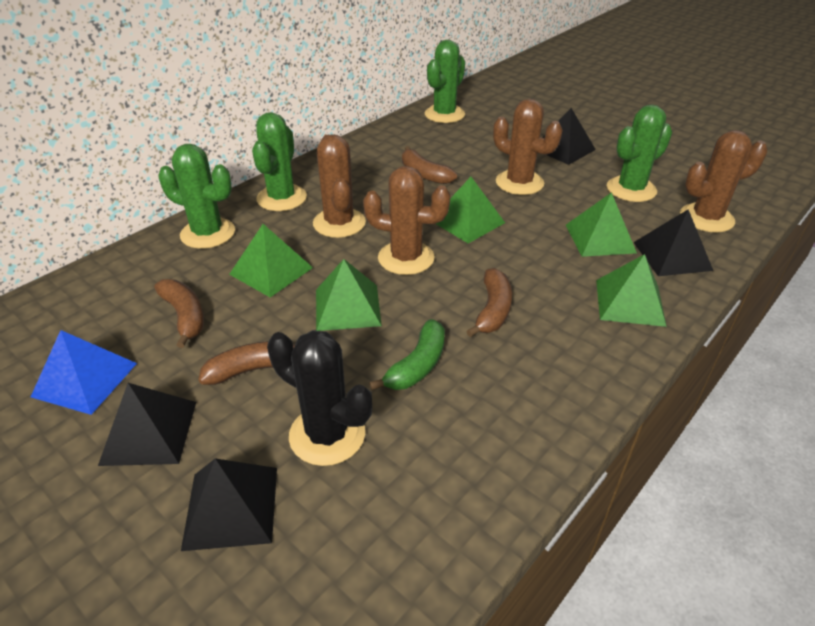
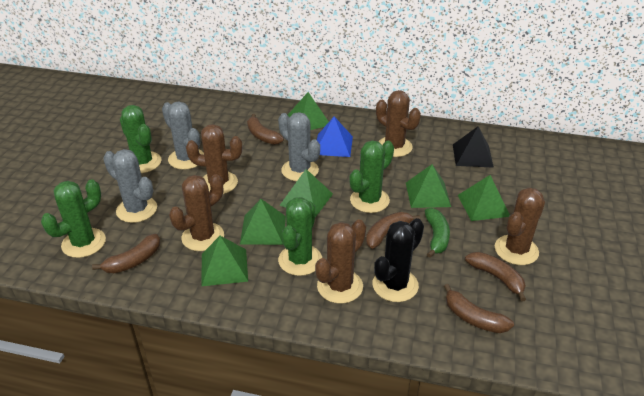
black pyramid: [98,383,196,466] [181,458,277,551] [543,108,596,165] [633,209,713,276] = 4 -> [453,126,494,168] = 1
brown banana: [154,279,204,348] [198,341,295,385] [402,146,457,184] [466,268,512,337] = 4 -> [92,234,160,273] [247,114,284,145] [366,212,420,249] [444,284,514,333] [465,252,526,301] = 5
brown cactus: [313,134,366,238] [363,166,451,275] [493,99,562,195] [680,130,767,233] = 4 -> [169,174,224,251] [186,124,242,194] [315,219,366,304] [376,90,421,157] [495,187,545,265] = 5
green pyramid: [229,224,313,297] [316,259,382,331] [436,177,505,243] [566,192,637,257] [596,254,667,327] = 5 -> [202,236,248,286] [240,199,286,245] [279,169,333,217] [288,92,329,130] [406,164,451,208] [458,175,510,221] = 6
grey cactus: none = 0 -> [103,149,157,223] [162,101,204,170] [278,112,320,181] = 3

